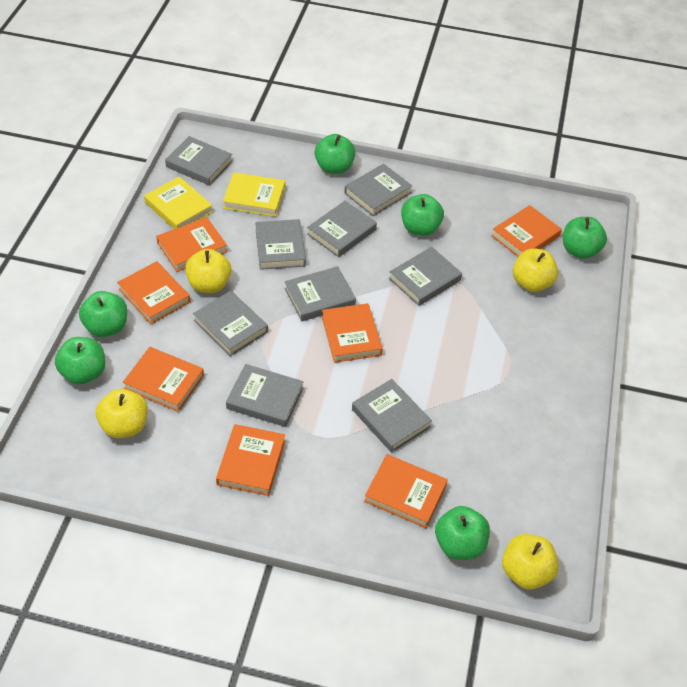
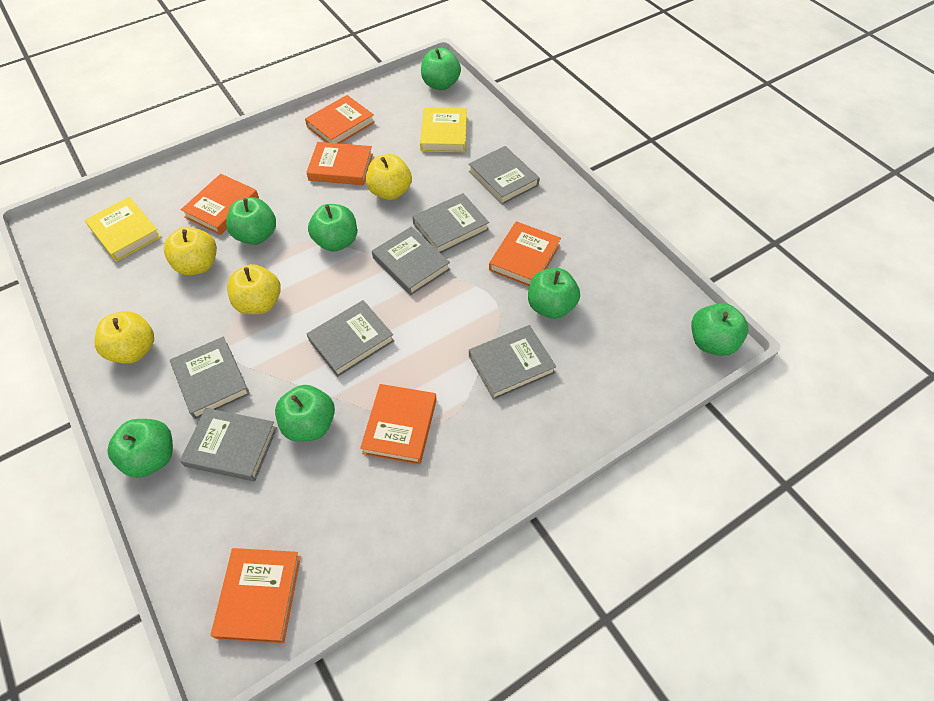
green apple: [55,337,105,384] [79,291,127,337] [315,134,356,174] [401,194,444,236] [435,506,490,560] [563,217,607,259] = 6 -> [107,419,173,478] [226,197,276,245] [275,385,335,442] [308,204,357,252] [421,48,461,90] [528,268,580,319] [691,303,748,356] = 7
grey book: [165,136,233,186] [193,291,268,356] [226,364,303,427] [255,219,306,270] [285,266,356,322] [307,201,377,257] [344,164,412,216] [352,379,432,452] [389,247,462,306] = 9 -> [170,337,250,419] [180,408,277,482] [307,300,394,377] [372,227,450,295] [412,193,489,253] [469,146,540,205] [469,325,556,400] = 7
orange book: [117,261,190,324] [123,347,204,412] [156,217,228,272] [216,424,285,496] [322,303,382,363] [364,454,448,528] [491,205,562,257] = 7 -> [181,174,259,235] [211,548,301,643] [305,95,375,144] [306,142,373,185] [360,384,437,464] [489,221,561,286] = 6

